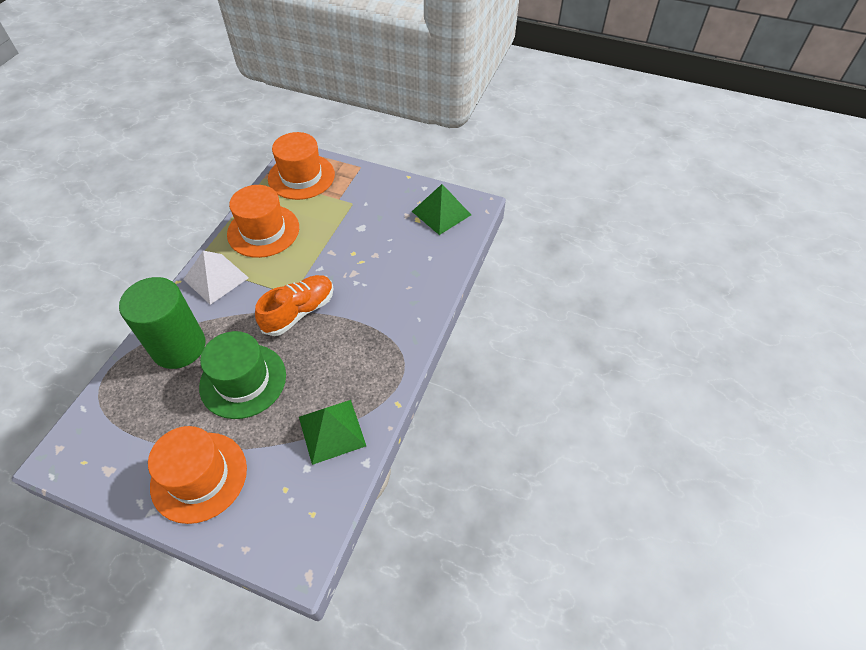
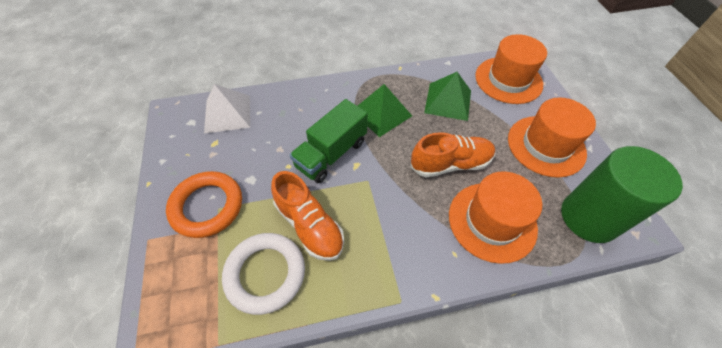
green hat: [199,331,286,419] = 1 -> none = 0
green truck: none = 0 -> [290,99,368,183] = 1
orange ring: none = 0 -> [166,171,242,238] = 1
orange shoe: [255,275,334,336] = 1 -> [271,171,344,261] [411,132,495,177] = 2
white ring: none = 0 -> [222,233,305,315] = 1

